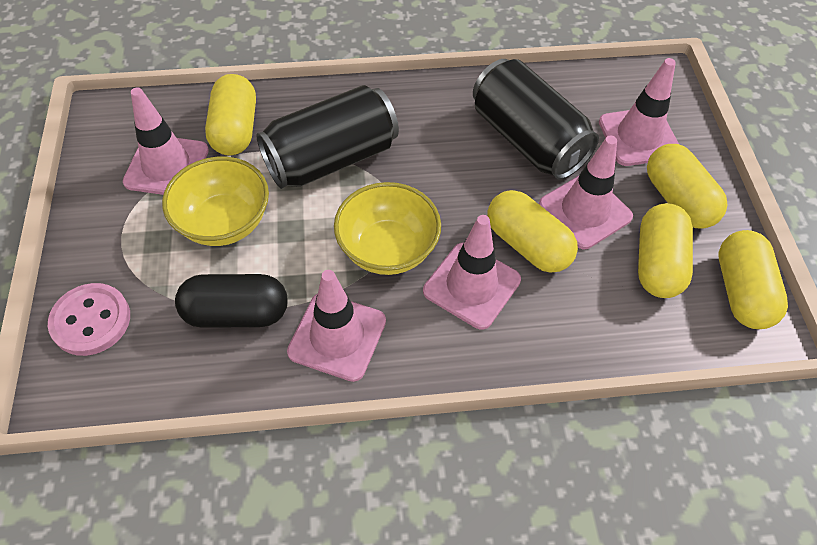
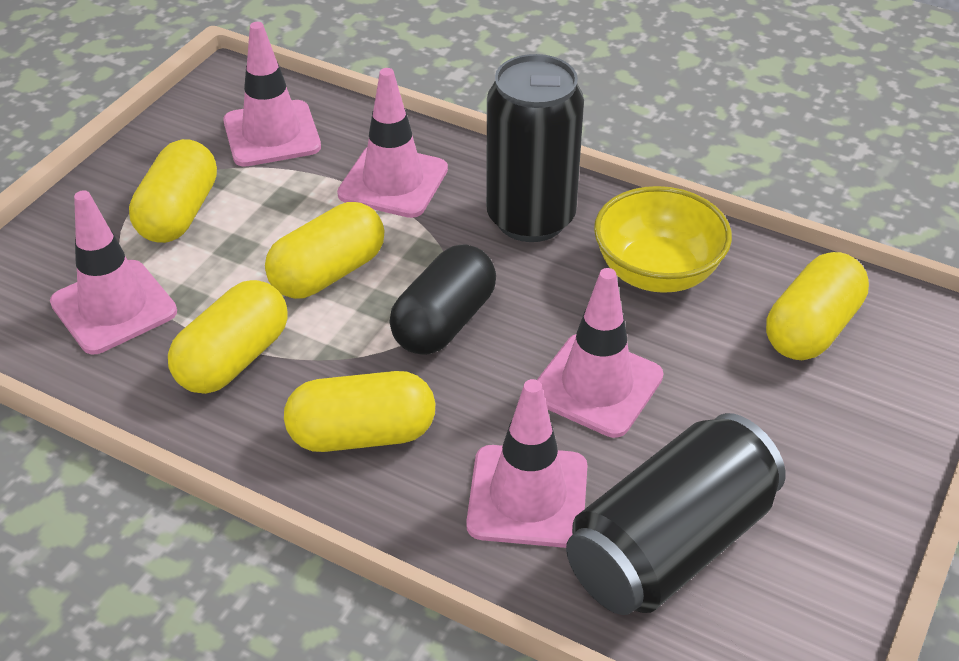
pink button: [48,283,130,356] = 1 -> none = 0
yellow bowl: [162,157,269,246] [334,182,441,275] = 2 -> [594,186,732,293] = 1

